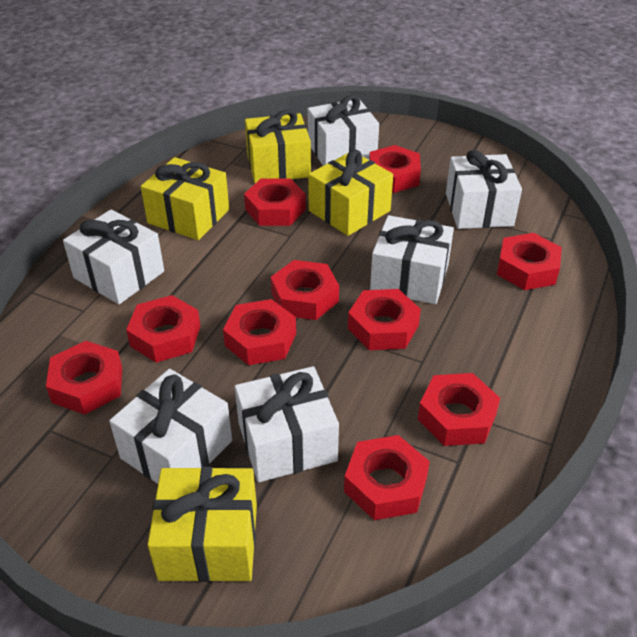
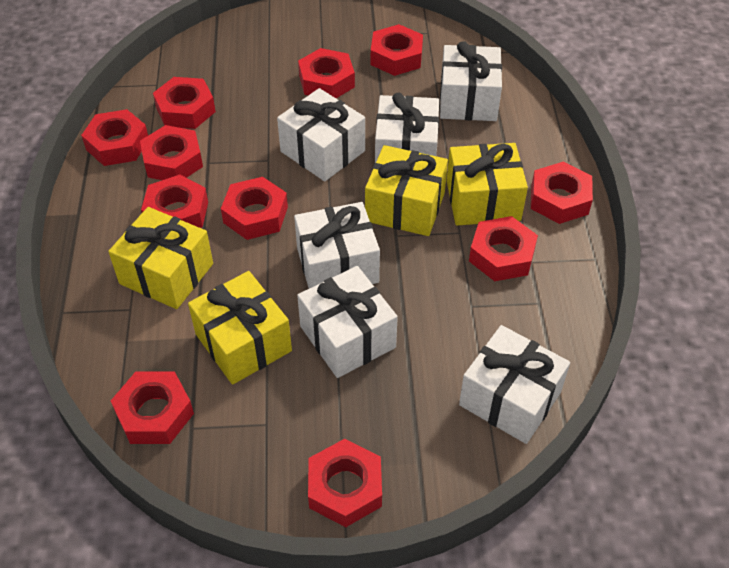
red nut: [46,341,122,415] [126,295,201,363] [223,299,296,365] [244,178,306,226] [271,260,339,320] [344,435,430,520] [348,289,421,350] [369,145,421,193] [418,373,500,446] [497,233,562,290] = 10 -> [81,109,148,166] [111,371,194,444] [140,125,203,180] [141,175,208,228] [153,77,216,129] [221,177,288,240] [298,48,355,98] [308,439,382,527] [371,24,423,76] [469,216,538,281] [531,162,593,224] = 11

